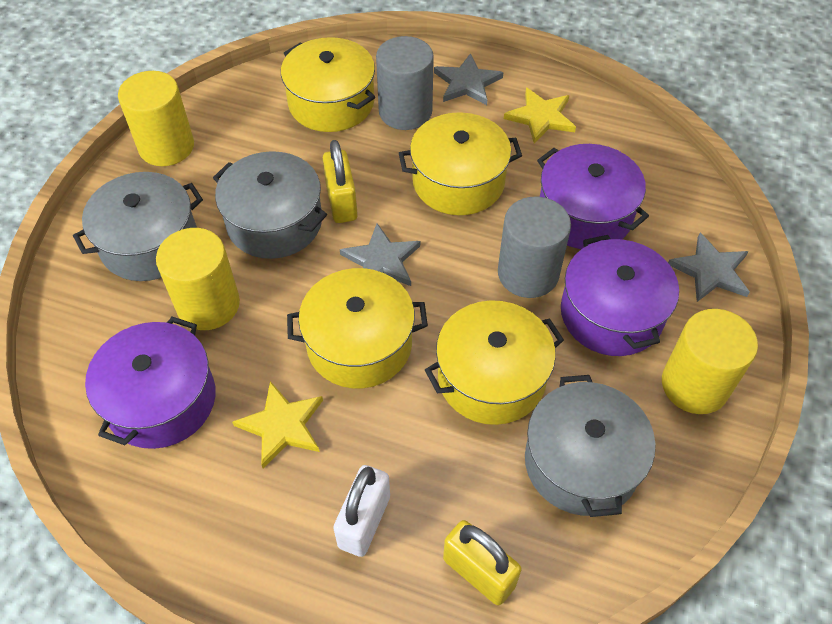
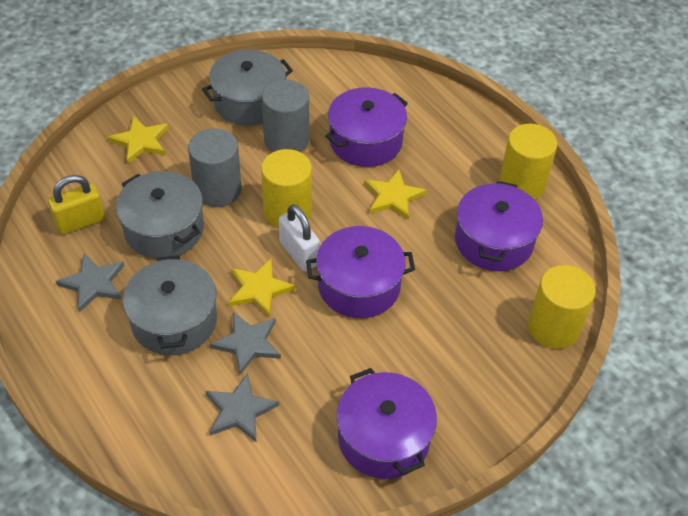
purple pot: [85,317,216,449] [537,144,649,249] [561,235,679,356] = 3 -> [306,226,415,318] [325,88,408,167] [337,368,437,479] [455,181,543,271] = 4
yellow padlock: [323,140,358,223] [443,520,522,605] = 2 -> [48,175,105,235] = 1
yellow pot: [281,37,375,132] [287,268,428,388] [399,112,522,215] [425,300,564,425] = 4 -> none = 0
yellow star: [232,381,323,468] [504,88,576,144] = 2 -> [108,116,169,163] [228,259,295,317] [364,169,427,220] = 3

